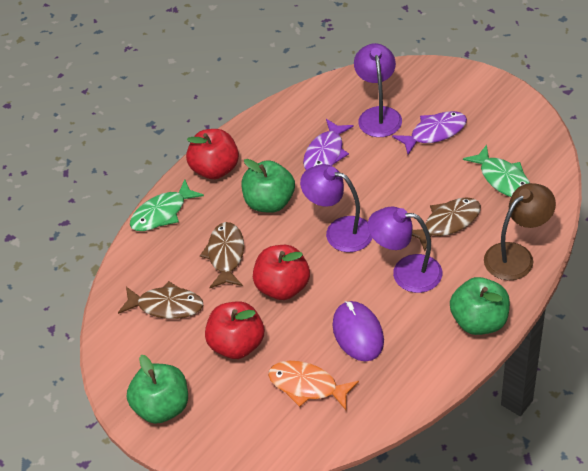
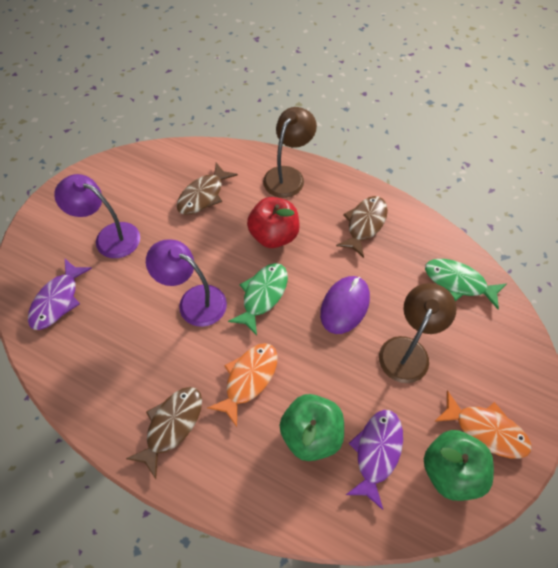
brown lamp: [484,183,556,280] = 1 -> [263,107,317,198] [379,283,457,383] = 2
green apple: [127,355,188,424] [241,159,295,213] [450,277,510,335] = 3 -> [280,394,344,461] [424,430,494,501] = 2
orange fish: [268,361,359,410] = 1 -> [207,343,278,427] [434,390,531,459] = 2
purple lamp: [300,164,372,252] [354,43,402,137] [368,207,442,293] = 3 -> [54,174,140,258] [146,239,227,327] = 2
red apple: [186,129,239,179] [205,301,264,359] [253,245,310,300] = 3 -> [247,197,300,248] = 1

